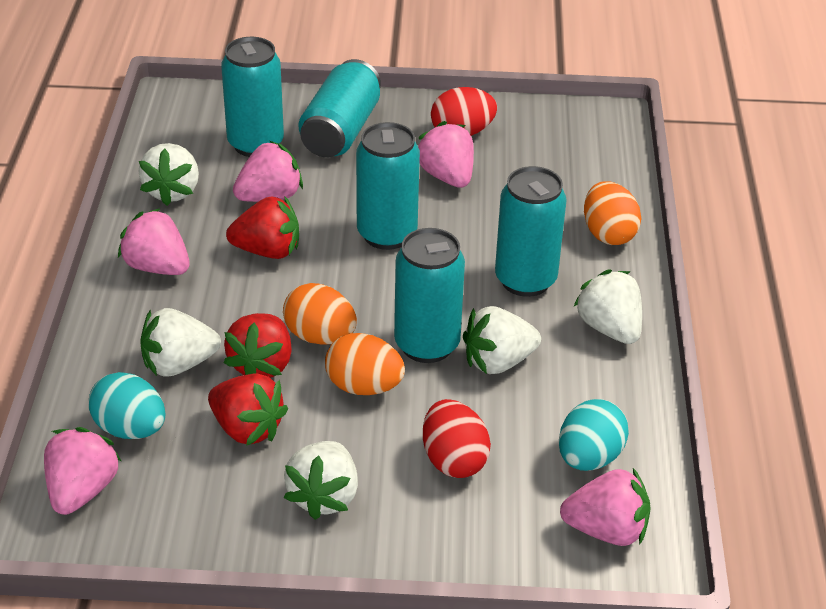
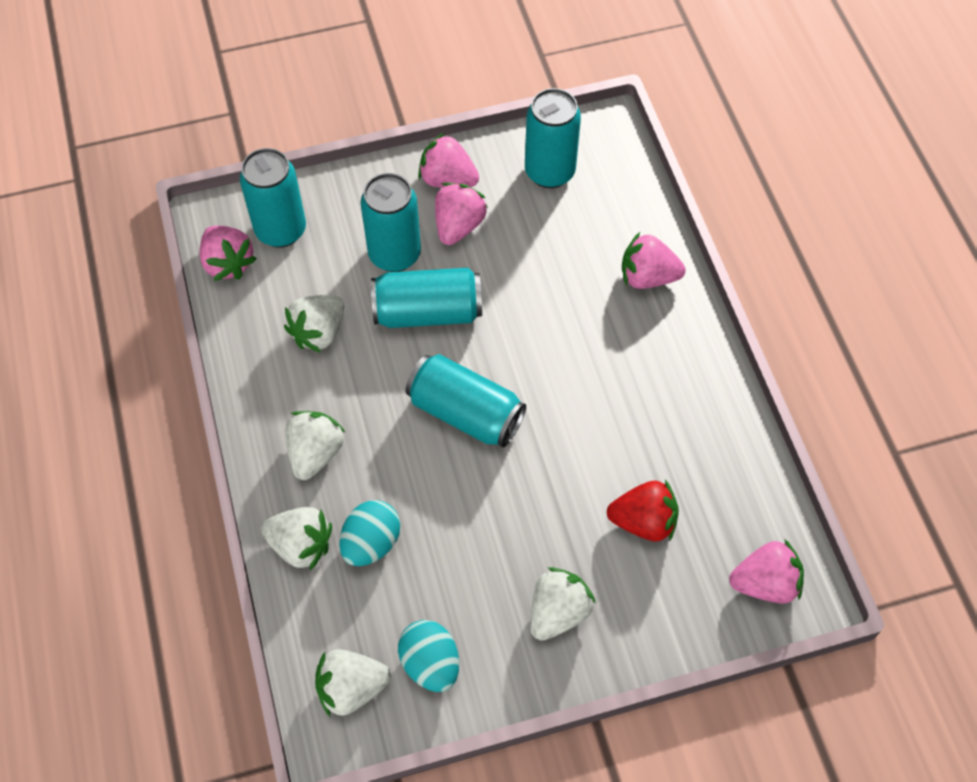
orange egg: [283,283,357,345] [325,333,405,395] [584,181,642,245] = 3 -> none = 0
red egg: [423,399,491,478] [431,87,497,136] = 2 -> none = 0
red strawberry: [208,373,288,446] [224,313,292,378] [226,196,299,259] = 3 -> [607,480,679,542] = 1

